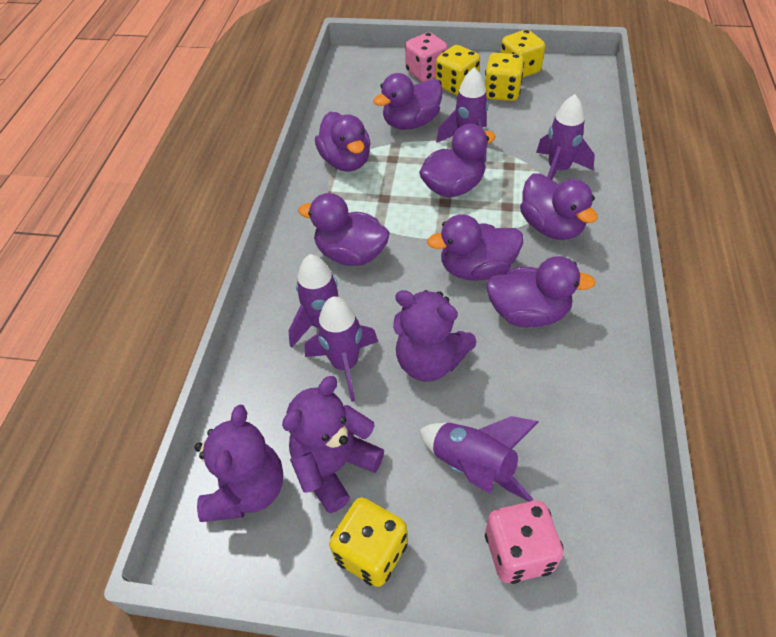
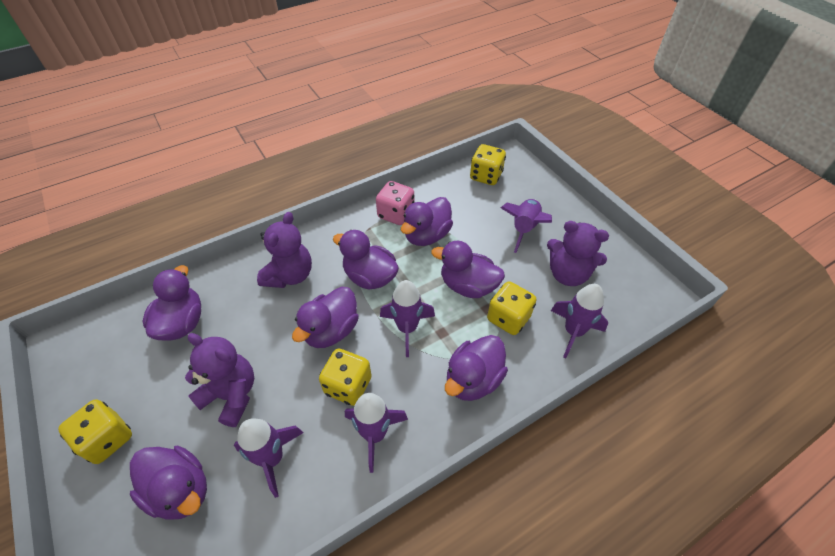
pink dice: [405,32,448,82] [485,500,563,584] = 2 -> [376,181,414,225] = 1

